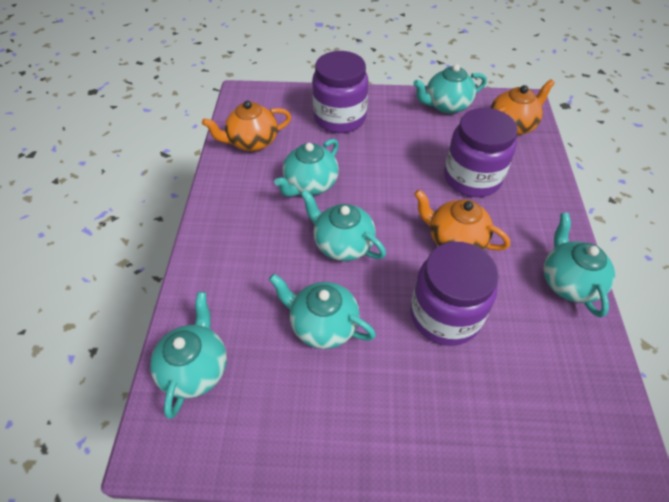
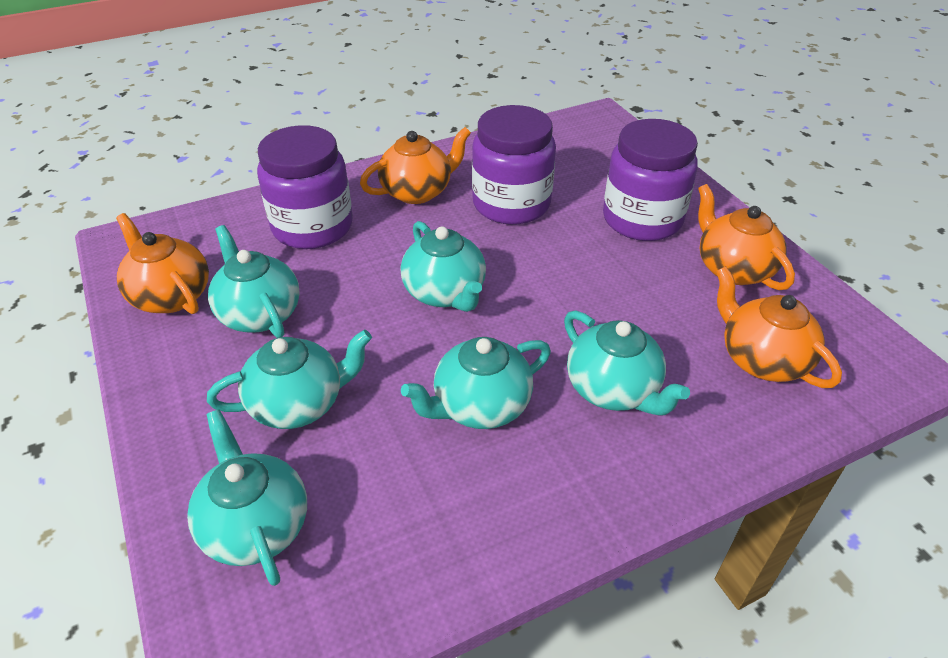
orange teapot: [202,100,291,151] [414,189,510,251] [490,79,555,135] = 3 -> [116,213,209,314] [360,127,471,204] [698,184,795,290] [716,266,842,388] = 4

